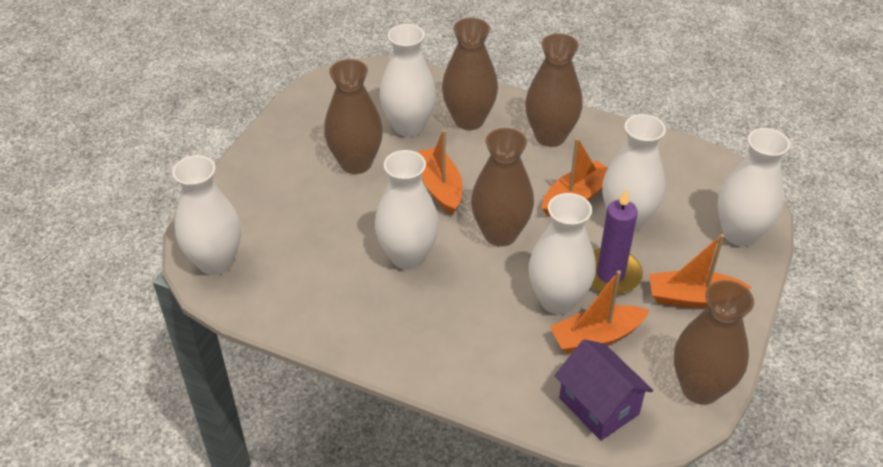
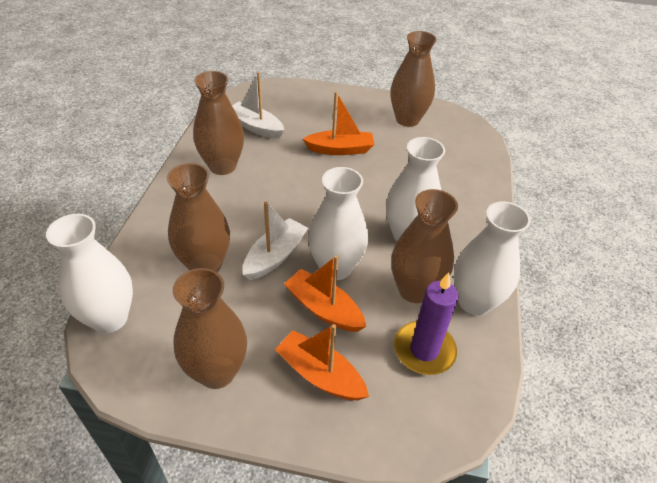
orange boat: [417,130,463,215] [542,138,608,217] [550,270,649,354] [649,234,751,308] = 4 -> [275,324,369,400] [284,255,366,332] [303,92,374,155] = 3
purple house: [555,339,653,441] = 1 -> none = 0
white boat: none = 0 -> [232,72,284,139] [243,202,308,280] = 2
white vase: [172,155,241,275] [375,150,439,270] [380,24,436,137] [529,193,596,314] [602,114,666,232] [717,128,790,247] = 6 -> [46,214,133,333] [308,167,368,280] [386,137,445,242] [454,201,531,316] = 4

